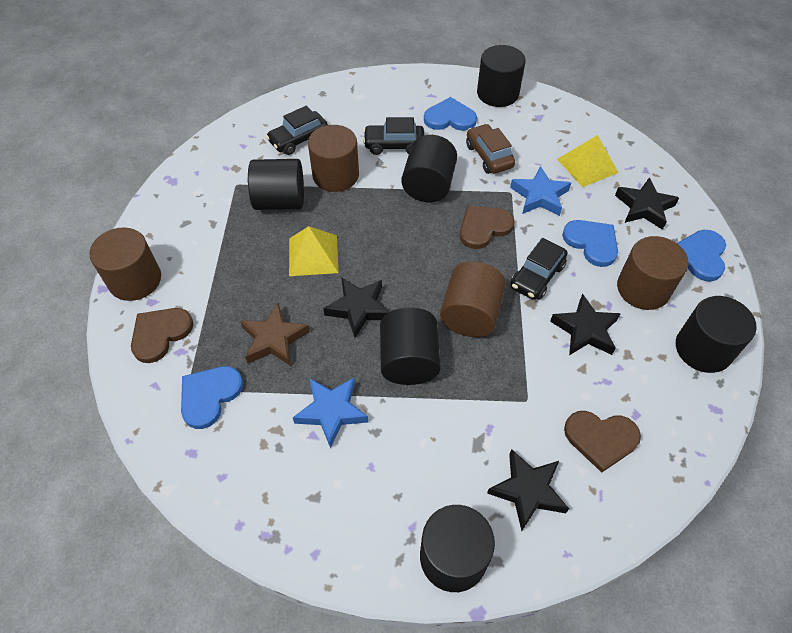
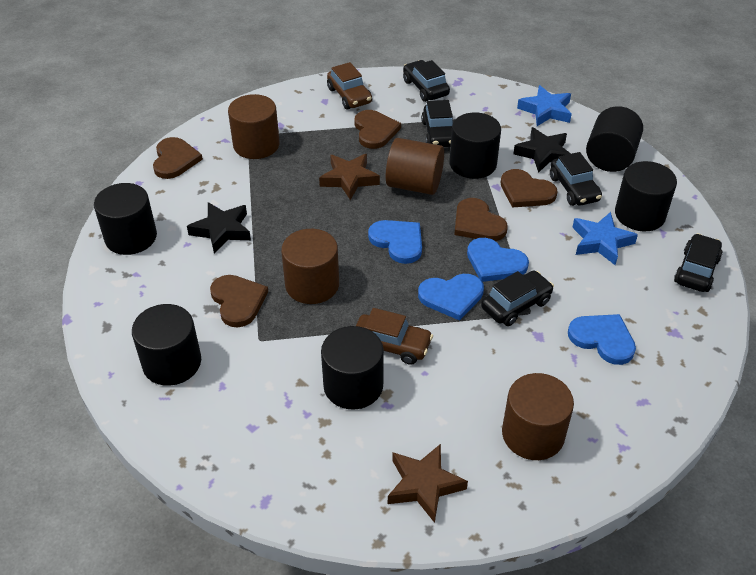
black car: [266,106,328,155] [363,117,424,155] [510,238,567,300] = 3 -> [403,60,450,102] [421,100,453,147] [481,270,554,326] [550,152,602,206] [674,233,722,292] = 5
black star: [323,277,389,338] [487,449,569,531] [550,294,621,355] [615,177,679,230] = 4 -> [187,202,251,254] [513,127,571,173] = 2
brown car: [466,124,515,174] = 1 -> [327,62,372,109] [356,308,433,365] = 2
brown heart: [131,308,194,363] [460,205,514,249] [564,411,641,473] = 3 -> [153,137,203,179] [210,275,268,328] [354,110,401,149] [454,198,508,241] [501,169,557,208] = 5
brown star: [240,303,310,366] = 1 -> [319,154,380,200] [388,444,468,523] = 2
yellow pyramid: [289,226,339,276] [557,135,619,187] = 2 -> none = 0

